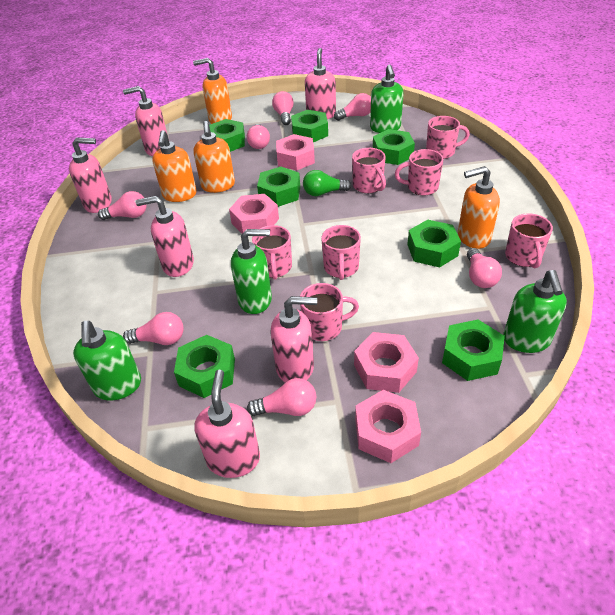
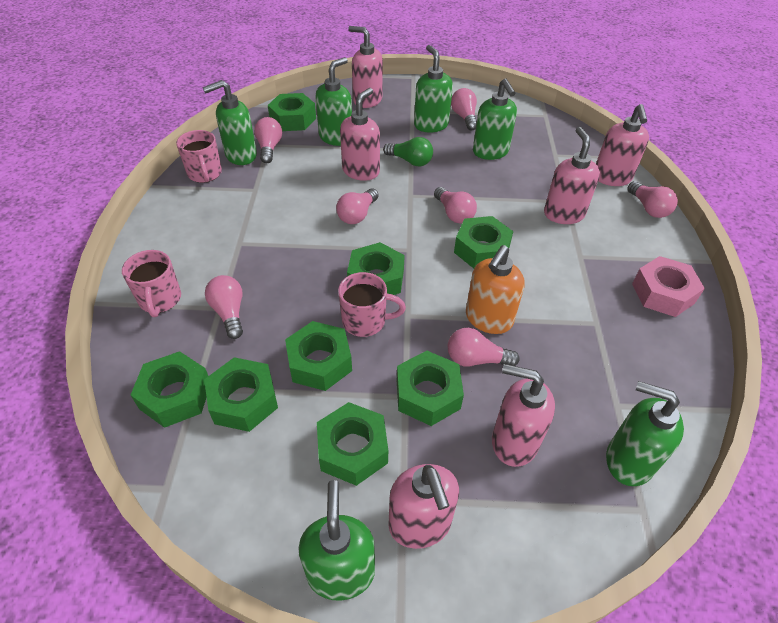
green nut: [174,335,235,398] [209,119,245,152] [257,167,300,207] [291,110,328,142] [373,129,415,165] [407,220,461,268] [442,320,505,381] = 7 -> [131,351,208,428] [204,357,278,432] [268,93,316,131] [285,321,352,391] [317,402,388,486] [347,242,405,295] [397,351,464,426] [454,216,513,269] = 8
green soap dispenser: [73,321,141,401] [231,229,272,314] [370,65,404,133] [503,270,567,353] = 4 -> [203,80,257,165] [298,480,375,601] [315,57,352,146] [414,45,453,133] [473,78,517,160] [606,381,684,486] = 6
orange soap dispenser: [152,130,197,202] [193,58,232,124] [193,121,235,193] [458,166,500,249] = 4 -> [466,245,524,334] = 1
pink mug: [252,225,292,280] [300,283,359,341] [321,225,361,280] [352,148,386,193] [395,149,443,196] [426,116,470,159] [505,214,553,268] = 7 -> [122,250,181,317] [176,130,222,183] [338,272,406,337] = 3
pink nut: [229,194,279,234] [276,134,315,170] [354,332,419,393] [355,390,421,463] = 4 -> [632,256,705,317] = 1

